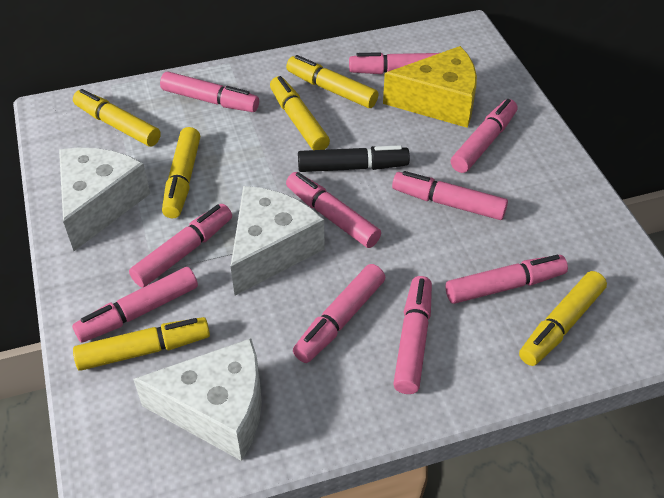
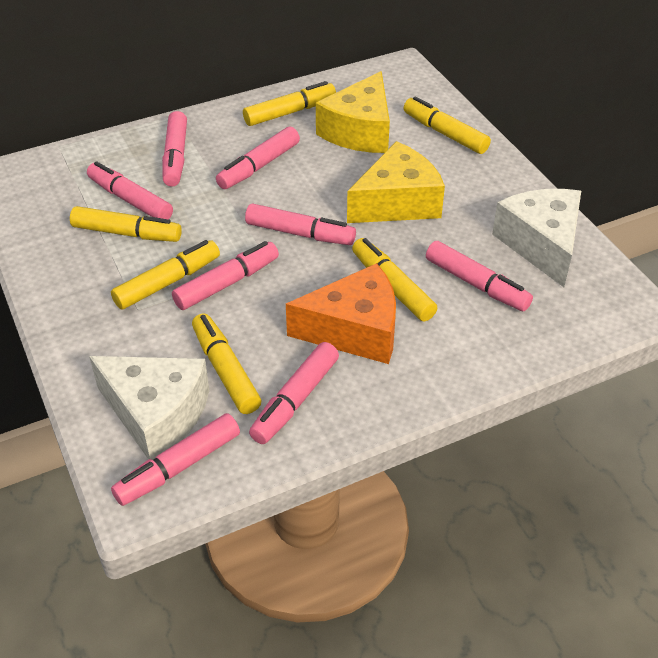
black marker: [298,145,410,172] = 1 -> none = 0
orange cheese: none = 0 -> [286,263,396,364] = 1
pink marker: [72,267,198,343] [129,204,232,288] [160,72,259,112] [286,172,381,248] [293,264,385,363] [349,52,439,74] [392,171,508,220] [393,276,432,394] [445,255,568,304] [451,99,518,173] = 10 -> [87,161,173,219] [111,413,240,506] [162,111,187,187] [172,241,279,310] [216,127,300,189] [245,204,356,245] [249,342,339,444] [426,241,533,311] = 8
white cheese: [59,148,150,251] [133,338,262,461] [231,186,324,295] = 3 -> [89,356,209,460] [492,189,581,287] = 2
yellow cheese: [383,46,477,128] = 1 -> [316,71,390,153] [347,141,445,223] = 2

